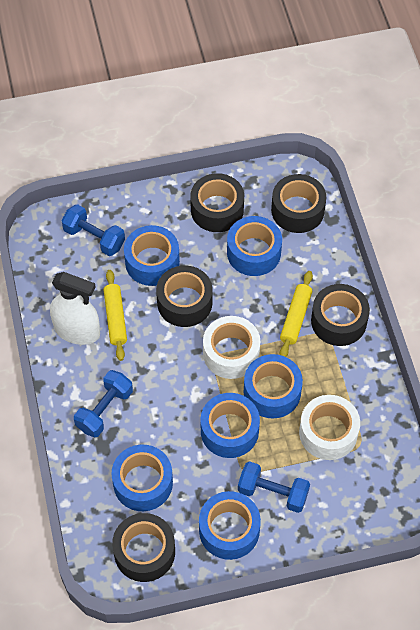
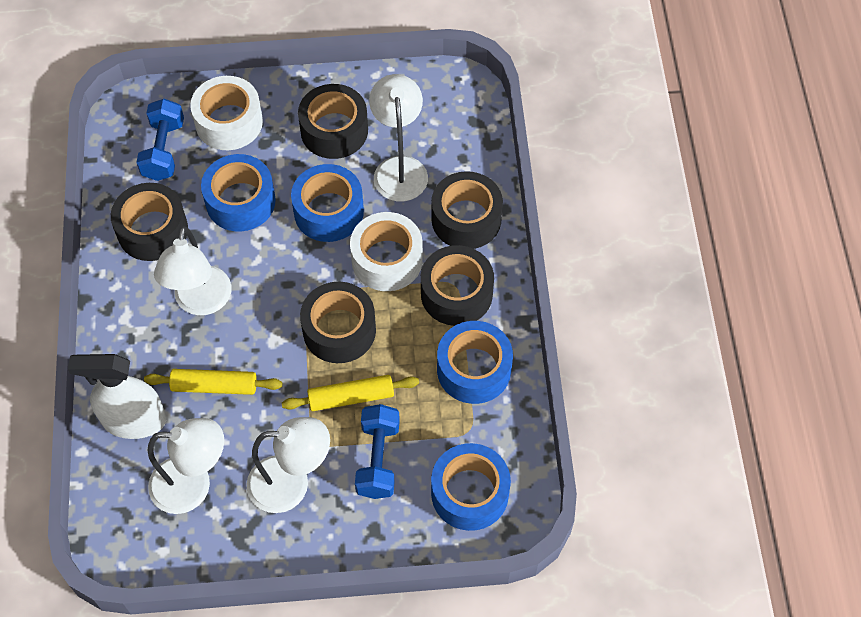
blue dumbbell: [62,204,125,256] [74,370,133,438] [238,461,310,513] = 3 -> [136,99,184,181] [355,404,400,499] = 2
blue tape: [111,445,173,511] [124,225,180,286] [199,491,261,560] [200,393,260,458] [227,216,282,276] [244,354,303,418] = 6 -> [201,154,276,232] [291,164,364,242] [431,443,511,531] [437,321,513,404] = 4
white lamp: none = 0 -> [147,418,224,514] [154,226,231,315] [247,417,330,513] [369,74,428,202] = 4

